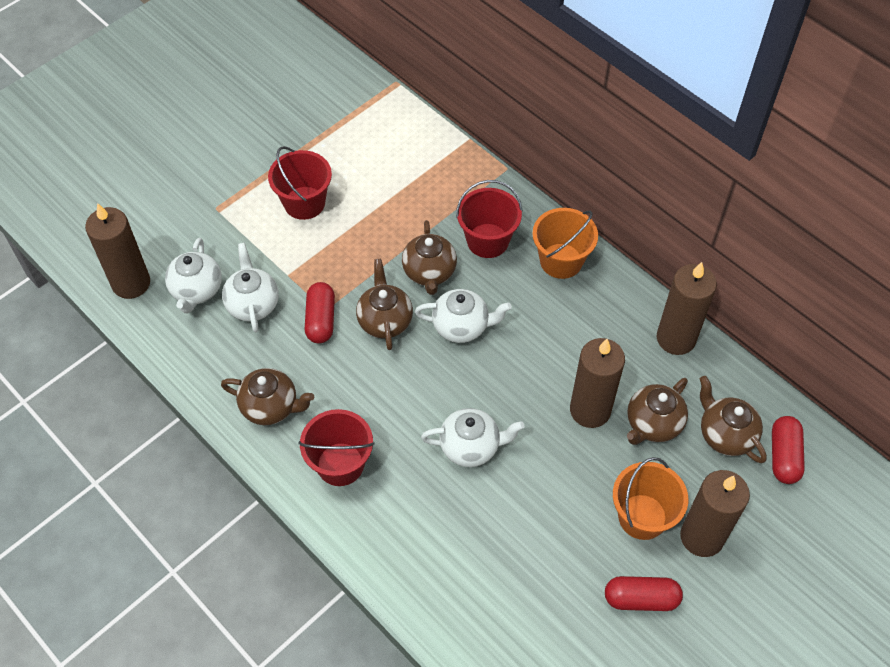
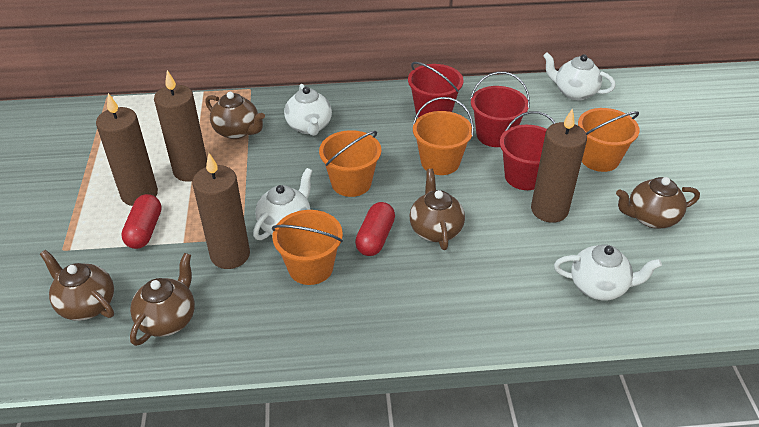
orange bucket: [532,208,598,279] [613,457,688,540] = 2 -> [272,210,343,285] [319,130,381,197] [413,97,474,175] [578,108,640,172] = 4
red capsule: [305,282,335,344] [605,576,683,611] [772,416,805,484] = 3 -> [121,194,162,249] [355,202,395,256] = 2

